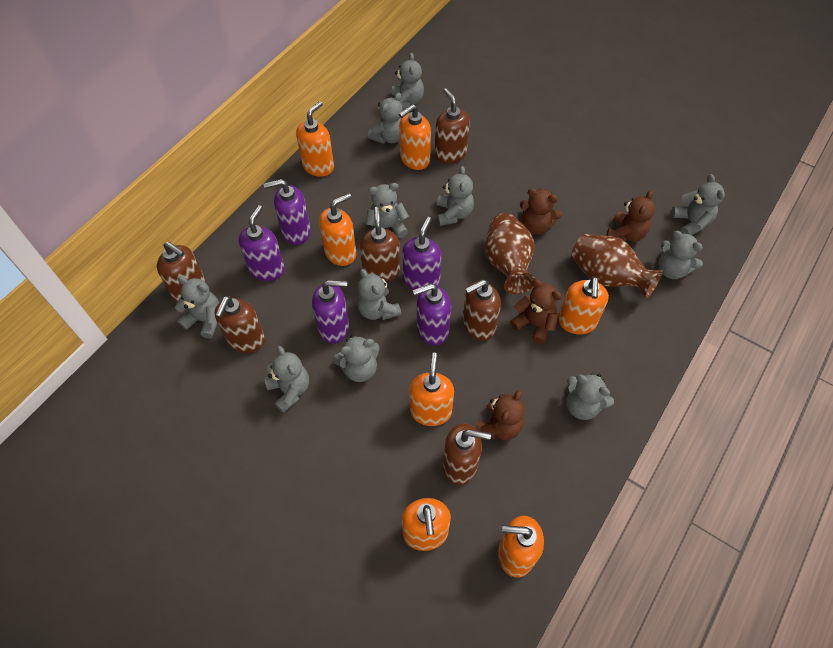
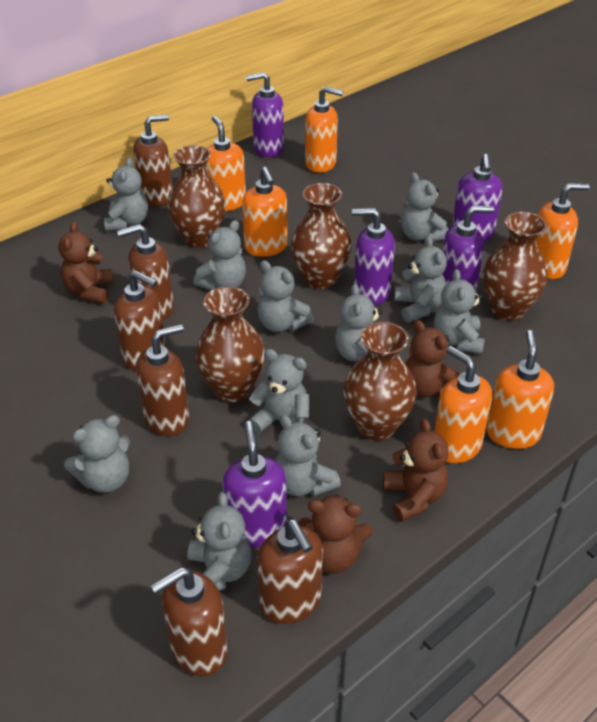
brown vase: [485,213,535,294] [571,234,663,298] = 2 -> [168,145,226,247] [195,286,265,402] [291,183,352,289] [343,322,417,441] [483,212,548,321] = 5
orange soap dispenser: [296,101,334,177] [319,193,356,266] [399,104,431,170] [402,498,451,551] [410,352,454,426] [498,516,544,578] [558,277,609,335] = 7 -> [205,116,246,211] [242,167,287,257] [305,86,343,173] [434,346,492,463] [486,330,554,449] [536,183,590,279] = 6

